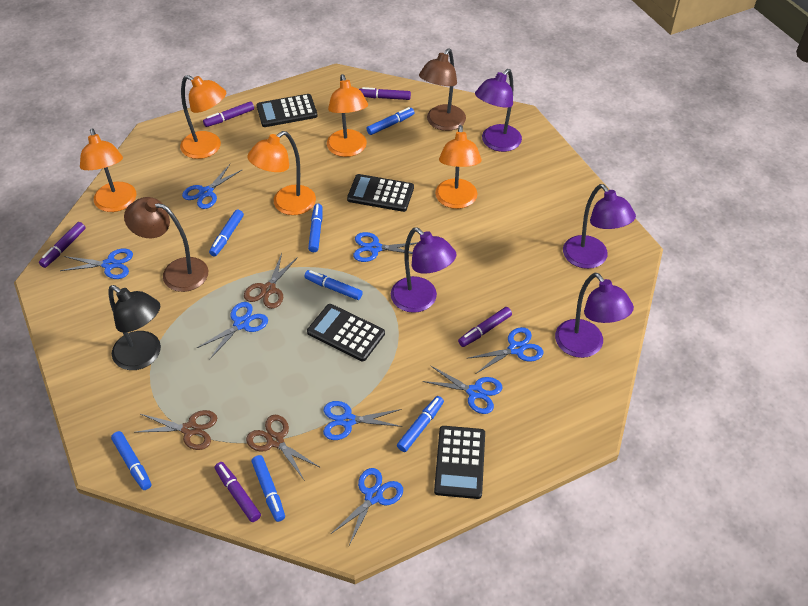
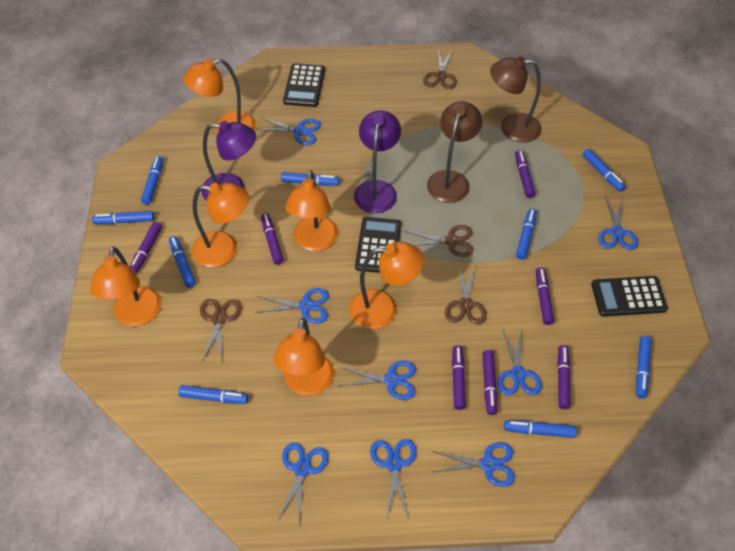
black calculator: [257,94,318,127] [307,304,385,361] [347,174,414,212] [434,426,485,499] = 4 -> [283,63,325,107] [355,217,401,273] [591,276,668,317] = 3
black lamp: [108,285,161,370] = 1 -> none = 0
blue marker: [111,431,151,490] [209,209,244,256] [251,455,285,522] [304,270,363,300] [308,204,322,252] [367,107,414,135] [397,396,444,452] = 7 -> [92,211,154,224] [141,156,163,205] [169,236,195,287] [179,385,248,404] [281,172,339,186] [504,420,577,438] [516,209,537,260] [582,149,626,192] [636,336,652,398] = 9
brown scissors: [134,410,217,450] [244,253,298,309] [246,415,321,481] = 3 -> [200,299,242,362] [405,225,473,257] [423,49,457,89] [445,263,487,324] = 4
orange lamp: [80,128,136,212] [180,75,226,159] [247,131,316,215] [327,74,368,157] [435,125,481,209] = 5 -> [90,247,161,326] [183,58,255,134] [192,183,249,267] [273,318,334,396] [285,170,338,251] [349,242,424,329] = 6
purple lamp: [391,228,456,313] [475,69,522,152] [555,273,634,358] [563,184,636,269] = 4 -> [201,121,256,201] [354,111,401,213] = 2
purple marker: [39,222,85,268] [203,101,254,127] [215,462,261,522] [359,87,411,100] [458,307,512,347] = 5 -> [130,222,162,274] [261,213,284,265] [452,345,466,410] [482,350,497,415] [515,150,536,198] [536,267,554,325] [557,345,571,409] = 7

